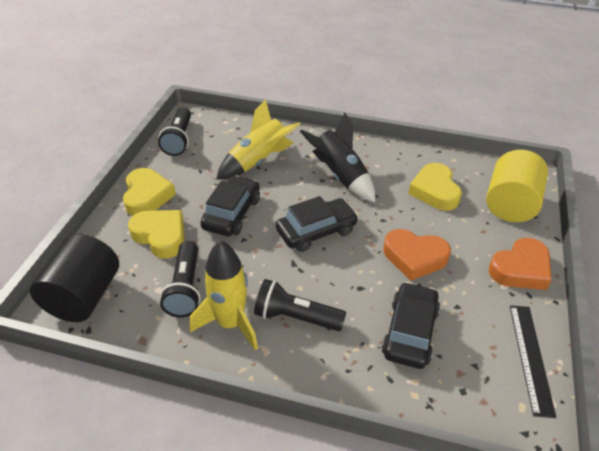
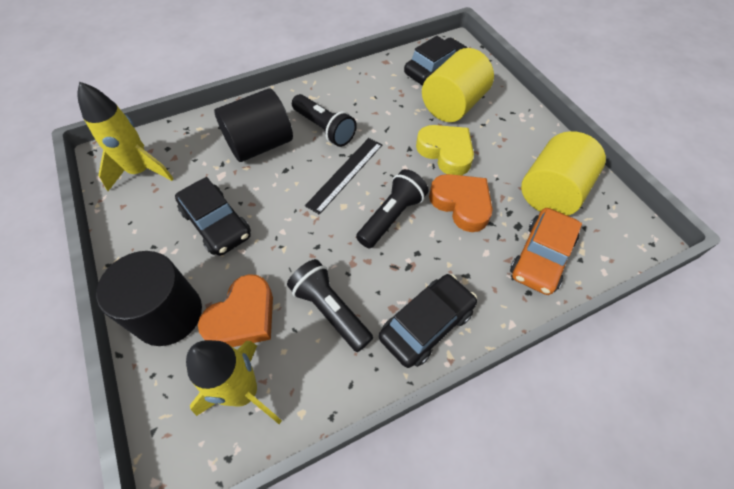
black cylinder: [30,234,119,322] = 1 -> [96,251,202,346] [214,88,293,162] = 2
black rocket: [300,112,375,202] = 1 -> none = 0
orange car: none = 0 -> [510,208,582,295] = 1
yellow cylinder: [486,150,548,222] = 1 -> [422,48,494,122] [521,131,606,216] = 2
yellow heart: [123,168,176,216] [128,210,185,258] [408,163,462,211] = 3 -> [416,125,474,175] = 1

